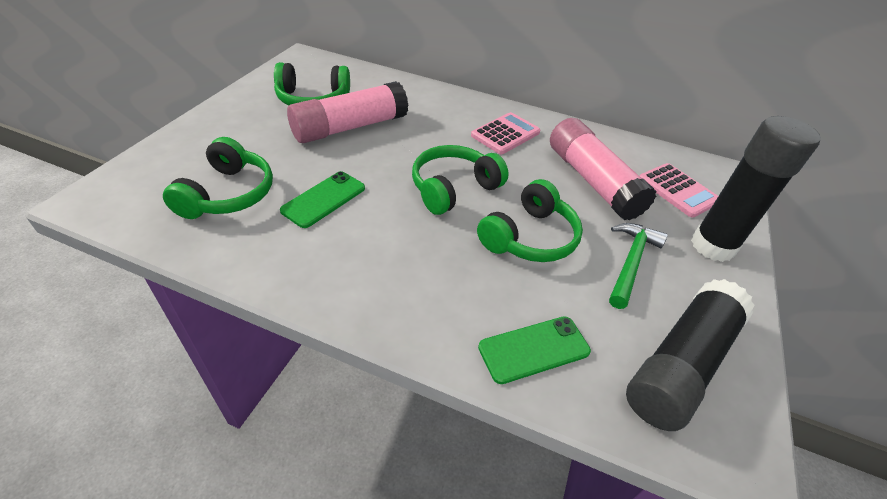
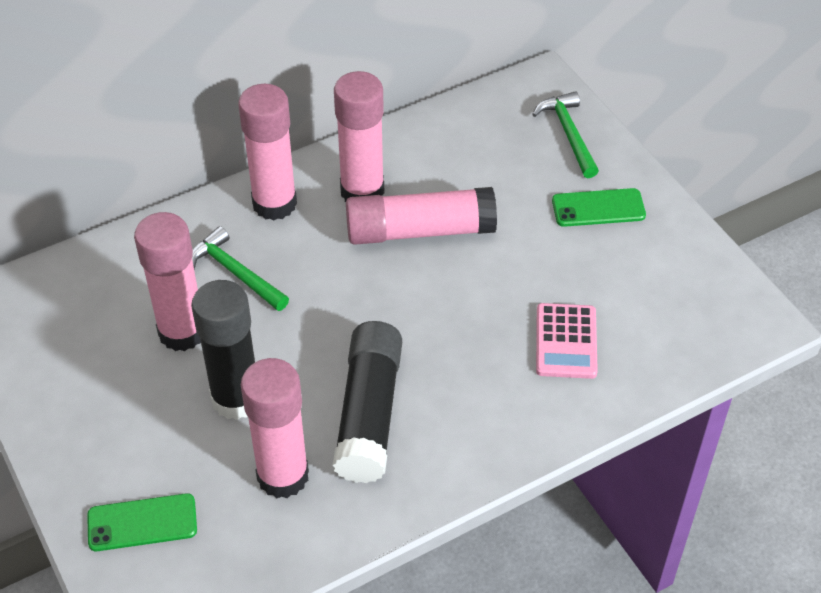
green hammer: [609,223,668,309] = 1 -> [192,226,289,311] [532,91,599,178] = 2
green headphones: [163,137,273,219] [274,62,350,105] [412,145,509,215] [477,179,583,262] = 4 -> none = 0
pink calculator: [471,112,540,154] [640,163,718,218] = 2 -> [536,303,598,379] = 1
pink glue stick: [287,81,408,143] [550,118,657,221] = 2 -> [134,212,201,351] [238,84,297,220] [241,358,309,498] [334,71,384,202] [346,187,497,245] = 5

